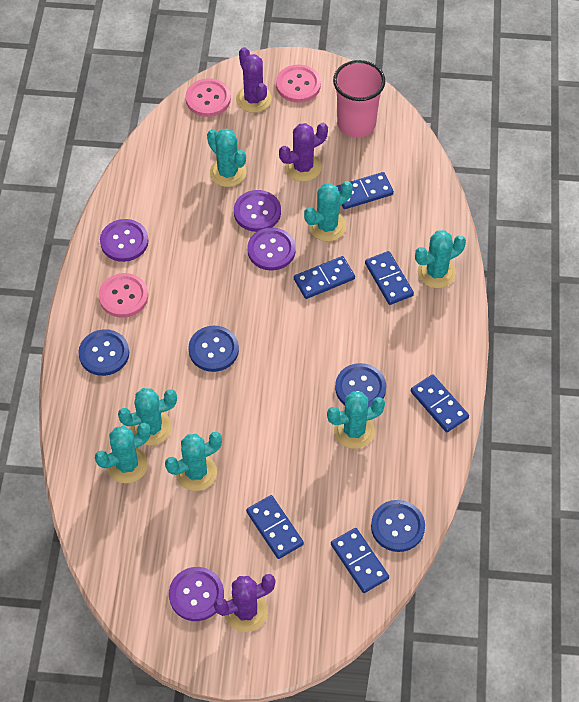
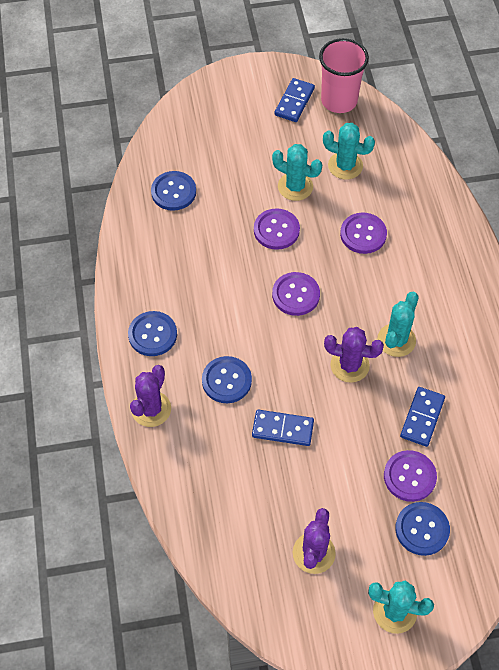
blue domino: [246,495,304,559] [294,256,355,299] [331,528,389,593] [337,172,394,209] [365,251,414,305] [411,374,469,432] = 6 -> [252,410,314,446] [274,78,315,122] [400,387,445,447] = 3
pink button: [99,273,148,318] [185,78,231,117] [276,65,321,103] = 3 -> none = 0
turquoise cactus: [95,423,151,483] [118,388,177,445] [165,432,222,491] [207,128,246,187] [304,181,352,241] [327,391,385,449] [415,230,466,288] = 7 -> [272,144,322,201] [323,123,375,180] [368,581,434,634] [377,292,419,357] = 4

